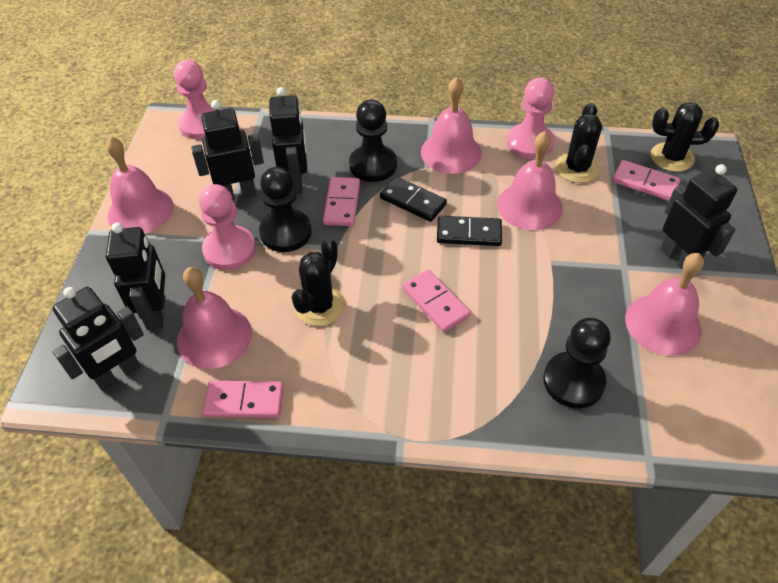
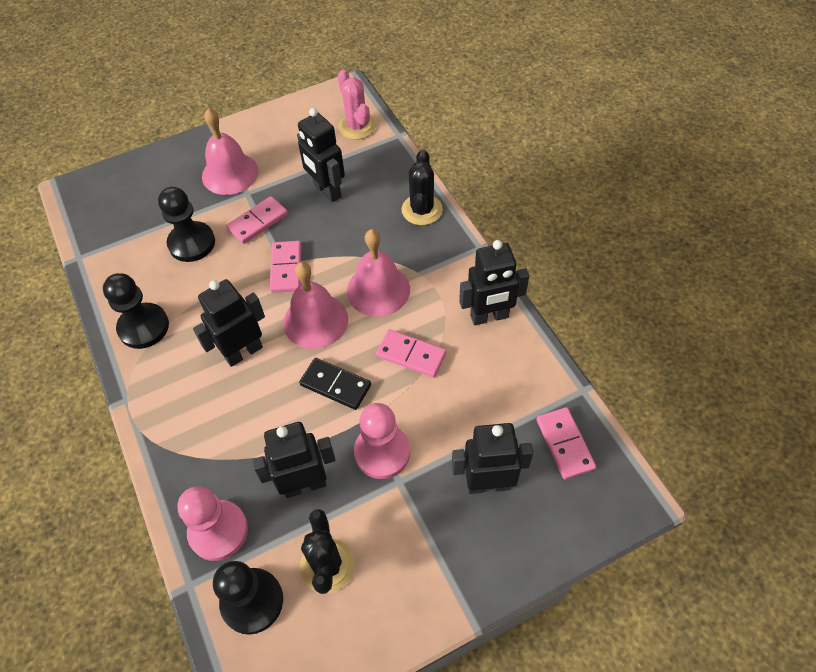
black cactus: [292,238,345,326] [556,103,602,183] [651,102,719,172] = 3 -> [300,509,355,594] [402,149,443,225] = 2
black domino: [380,177,447,222] [437,216,502,246] = 2 -> [299,358,371,410] = 1
pink bell: [106,136,174,234] [177,267,252,369] [421,77,482,174] [497,131,563,230] [625,253,704,356] = 5 -> [202,108,259,195] [283,262,348,349] [347,229,410,317] = 3
pink cactus: none = 0 -> [338,70,376,140] = 1
pink pawn: [174,60,220,140] [199,184,256,270] [507,77,555,159] = 3 -> [177,486,248,561] [354,403,410,479] = 2

